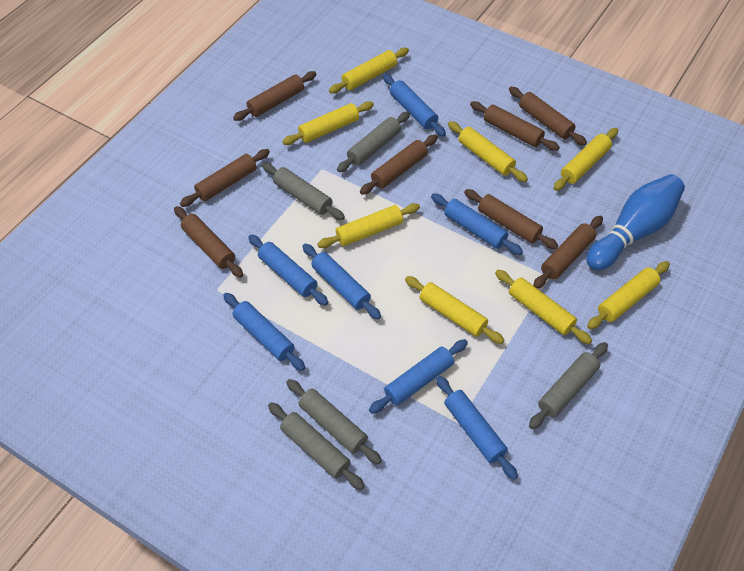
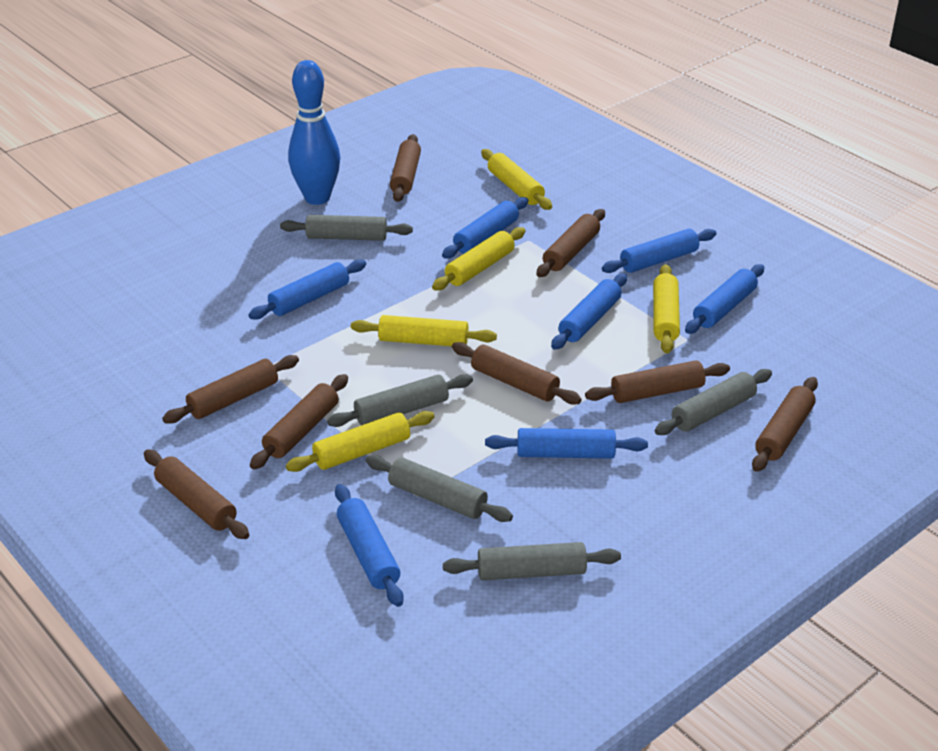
yellow rolling pin: [283,101,374,145] [317,203,420,248] [329,48,409,93] [405,276,504,344] [448,121,528,182] [495,270,592,344] [554,128,618,191] [587,261,670,329] = 8 -> [286,411,435,472] [351,315,497,346] [432,227,525,291] [481,149,552,210] [653,264,680,353] = 5

